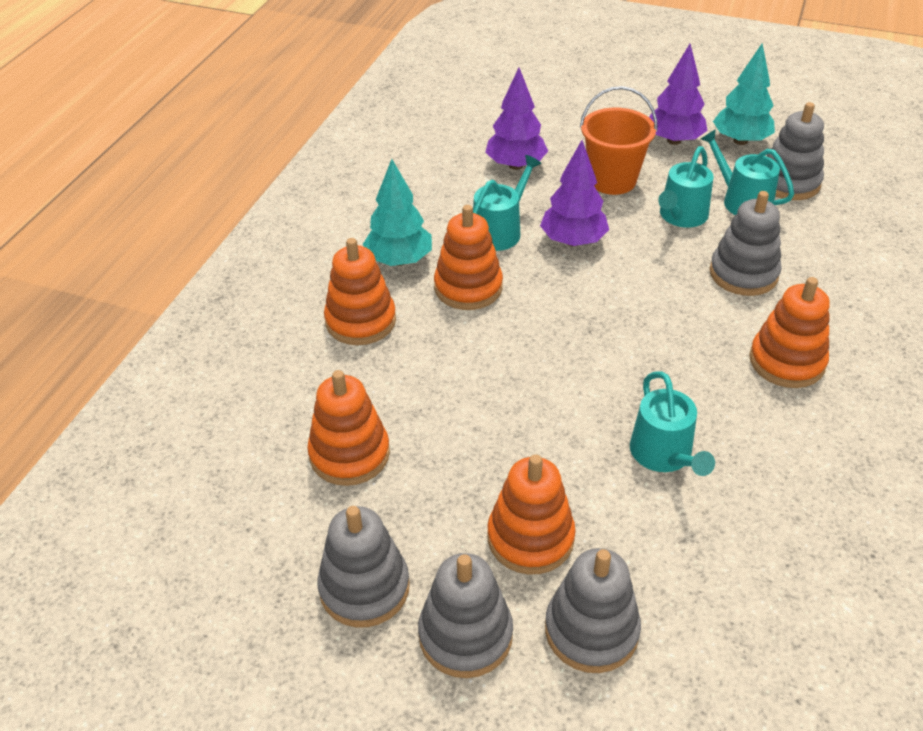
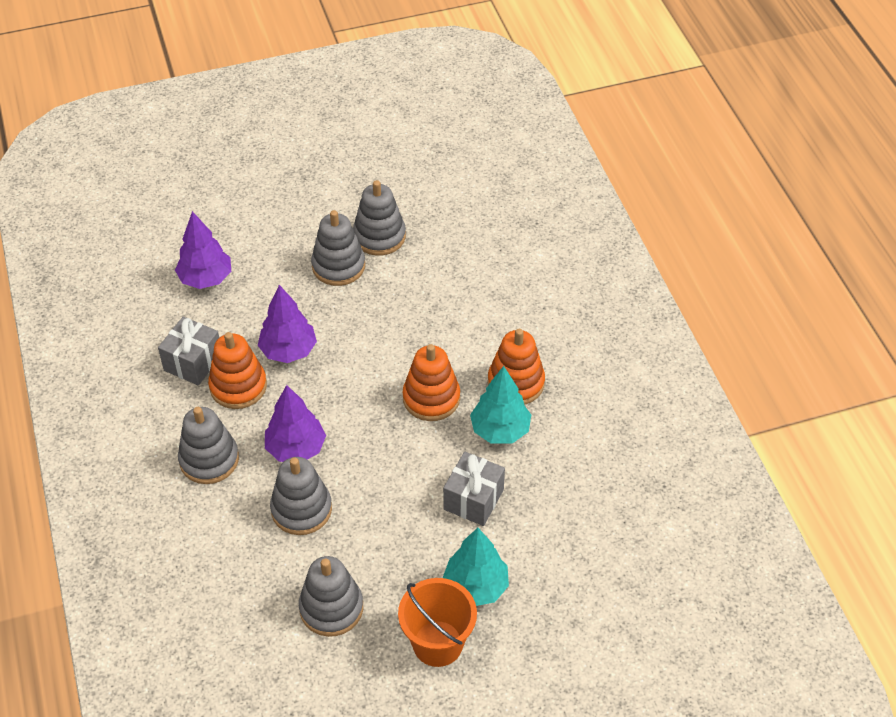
grey gift: none = 0 -> [158,317,219,385] [443,452,505,526] = 2
orange stacking toy: [307,370,390,486] [324,238,396,345] [434,205,503,310] [487,455,576,575] [749,277,830,388] = 5 -> [208,332,267,409] [402,344,460,421] [488,329,545,405] = 3
turquoise watering can: [473,155,541,251] [630,372,715,476] [658,146,713,228] [701,129,794,215] = 4 -> none = 0

